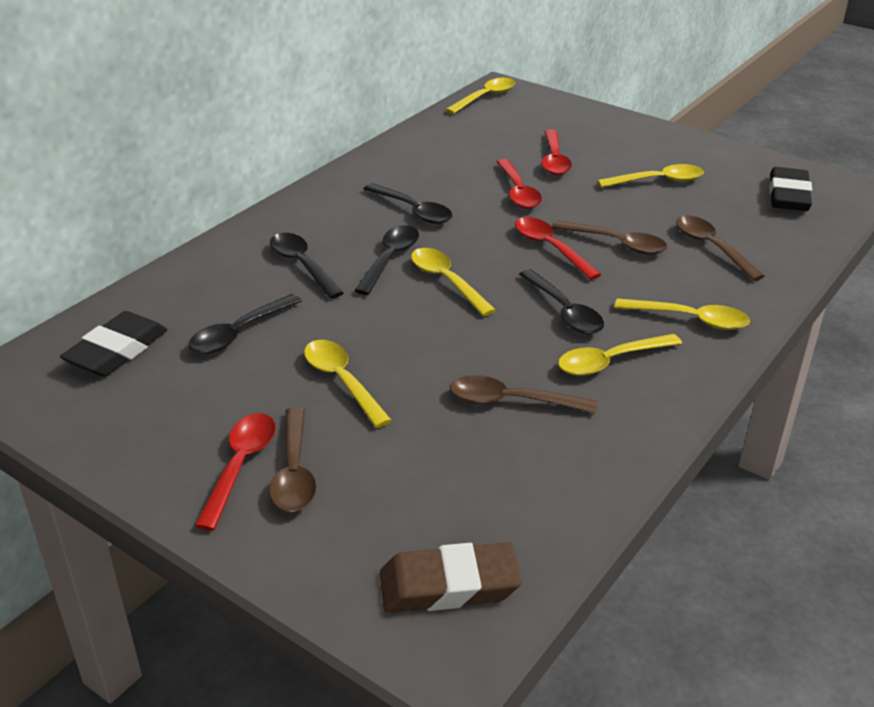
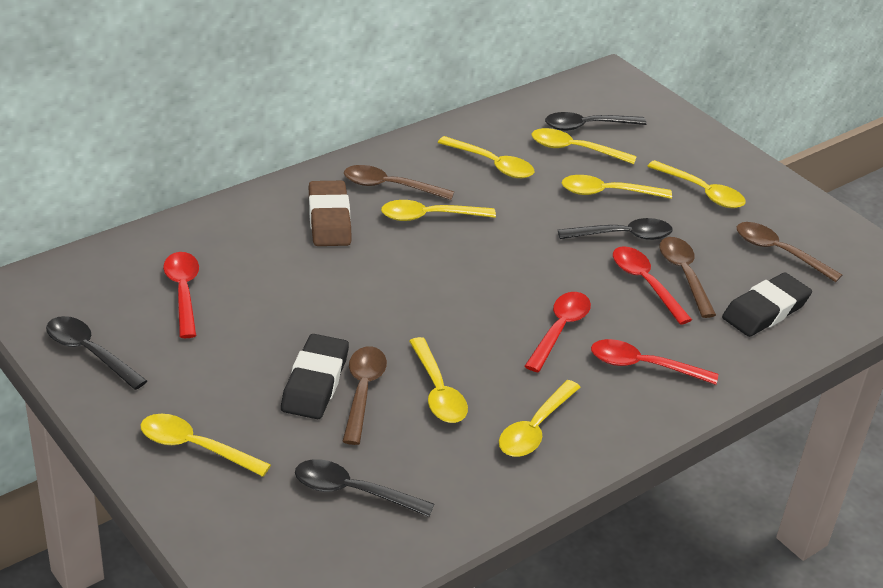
black spoon: [188,294,302,354] [270,233,343,299] [354,225,419,295] [364,183,452,224] [519,269,604,334] = 5 -> [46,316,147,390] [295,459,434,517] [545,112,647,131] [558,218,672,240] = 4
yellow spoon: [304,340,392,428] [411,248,496,316] [445,78,515,114] [558,334,682,376] [597,164,704,188] [614,298,750,330] = 6 -> [141,414,271,477] [381,200,496,221] [409,337,468,423] [438,136,534,178] [499,380,581,457] [532,128,637,164] [562,175,672,199] [647,160,746,208] = 8

